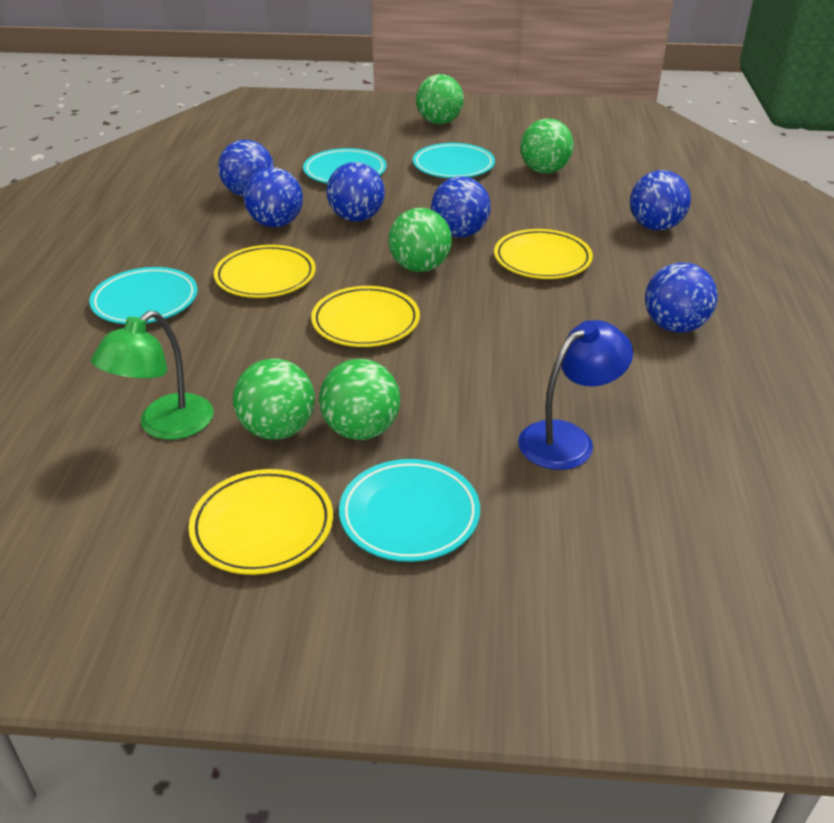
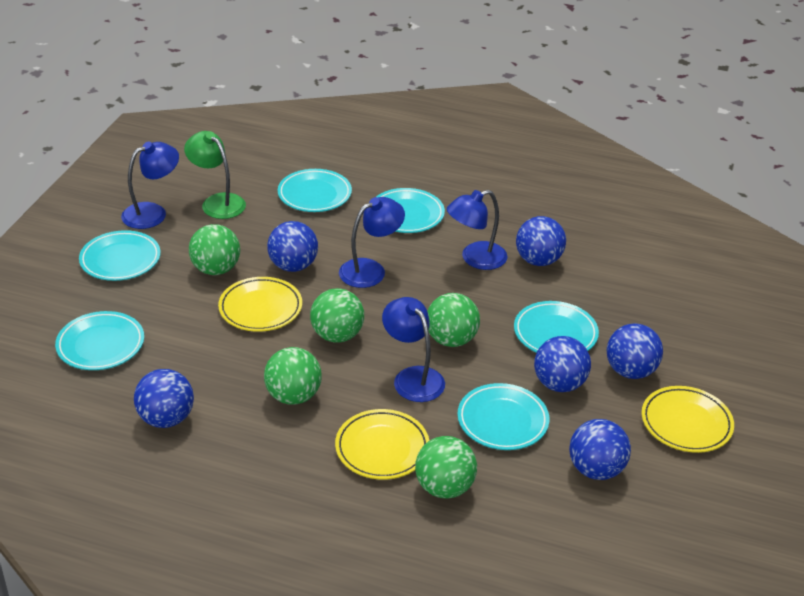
blue lamp: [518,320,633,470] = 1 -> [121,141,179,229] [339,197,405,288] [382,297,445,402] [447,190,508,270] = 4
turquoise plate: [89,267,198,324] [303,148,387,184] [339,459,480,562] [413,143,495,178] = 4 -> [55,311,144,370] [79,230,161,281] [278,169,352,212] [376,188,445,233] [457,383,549,450] [514,301,599,353] = 6
yellow plate: [189,469,333,575] [214,245,316,298] [311,286,420,347] [494,229,593,279] = 4 -> [218,277,302,332] [335,409,430,480] [641,386,734,453] = 3

